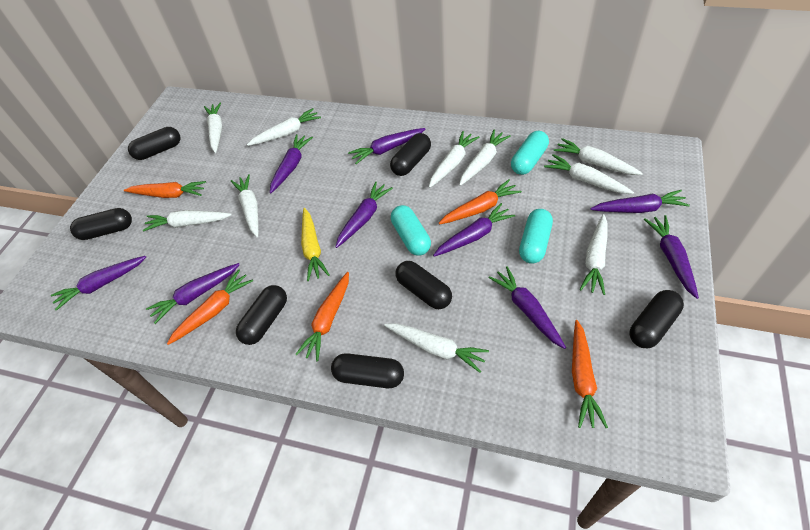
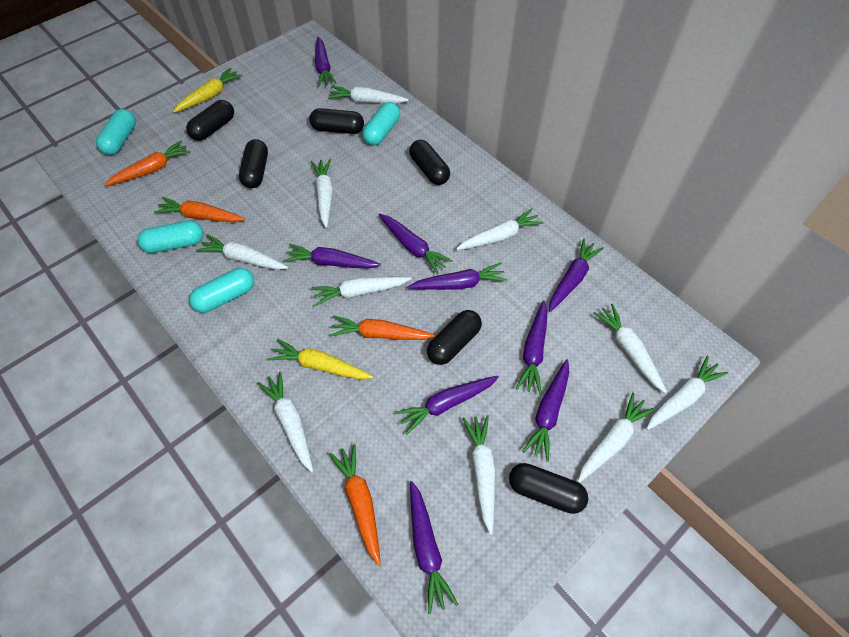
black capsule: [70,208,132,240] [128,127,180,160] [236,285,287,345] [331,353,404,388] [390,133,431,176] [396,261,452,309] [629,290,684,348] = 7 -> [186,100,234,141] [239,139,268,188] [309,108,364,134] [409,140,450,185] [427,310,482,365] [509,463,588,514] = 6
orange carrot: [124,181,206,198] [167,270,253,345] [295,272,349,361] [438,179,522,225] [572,320,608,428] = 5 -> [104,140,190,186] [154,197,245,222] [329,315,435,340] [329,444,381,566] = 4
turquoise capsule: [391,205,431,256] [511,131,549,175] [519,209,553,264] = 3 -> [96,109,136,155] [137,220,203,253] [189,268,254,313] [363,102,400,146] = 4
yellow carrot: [301,208,329,281] = 1 -> [173,68,242,113] [268,339,373,379] = 2

